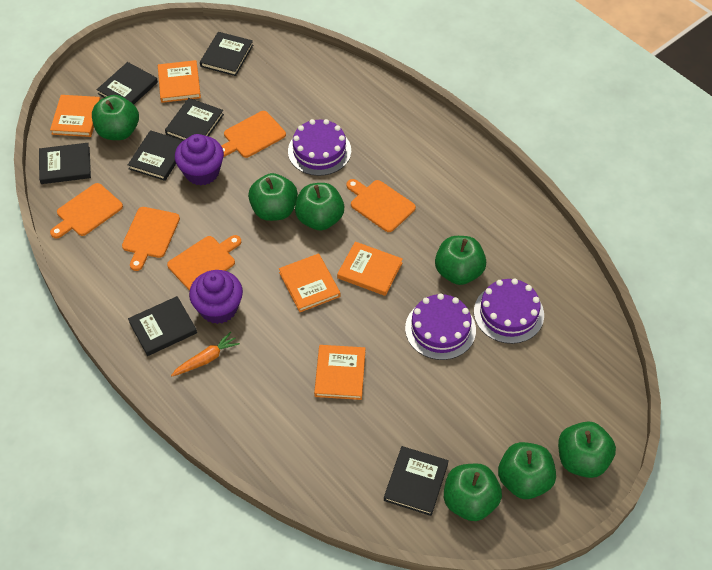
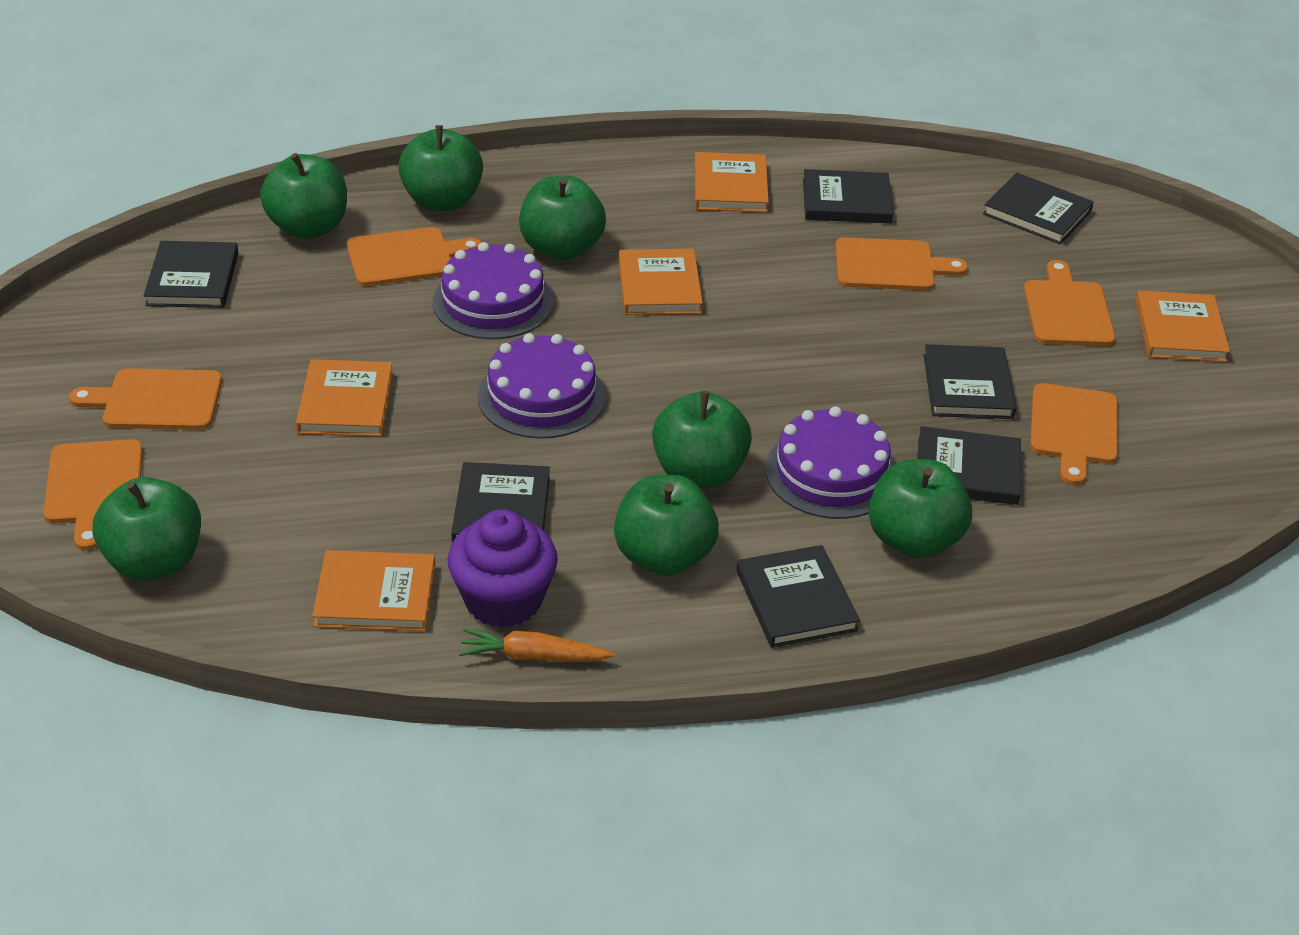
orange cutting board: [50,183,123,239] [122,207,180,271] [167,235,241,291] [221,111,286,158] [346,179,416,232] = 5 -> [43,439,143,551] [69,368,222,430] [347,227,482,286] [835,237,968,291] [1024,260,1116,346] [1030,383,1118,485] = 6
purple cupcake: [175,134,224,185] [189,270,243,324] = 2 -> [448,509,558,628] = 1

